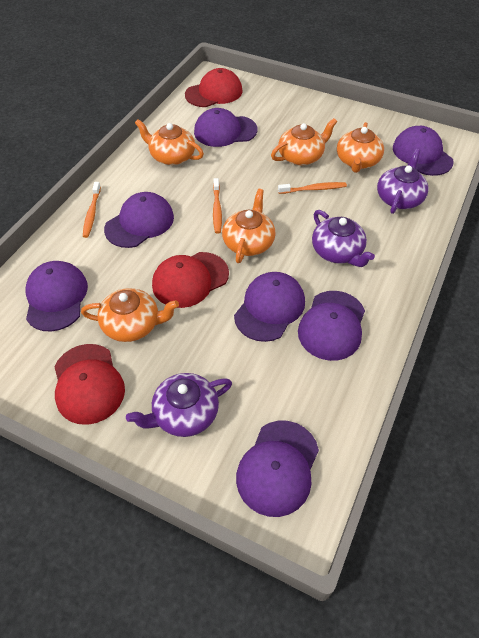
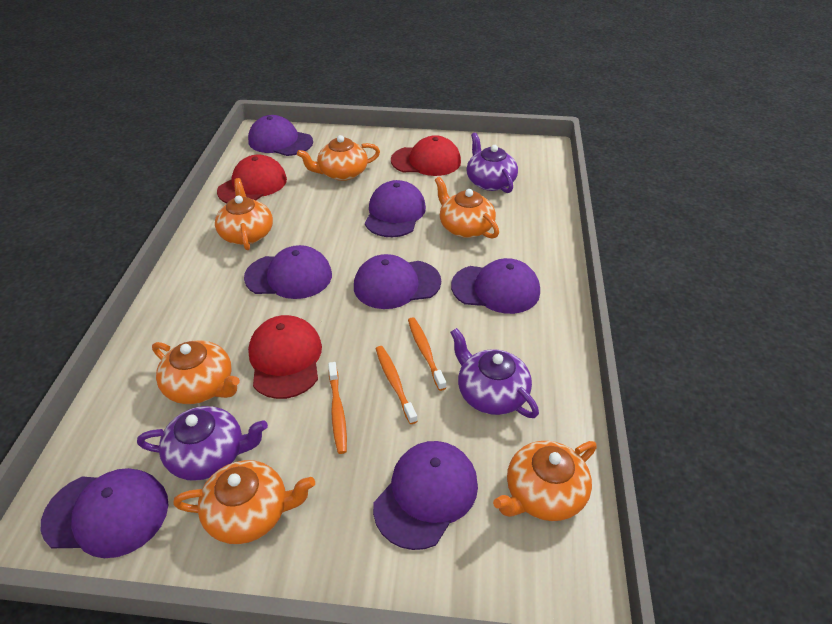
orange teapot: [81,288,179,342] [135,119,204,165] [222,189,276,263] [271,118,337,165] [337,122,384,173] = 5 -> [152,340,240,404] [173,460,315,544] [215,178,273,250] [297,135,380,181] [435,177,499,239] [493,441,597,521] = 6

